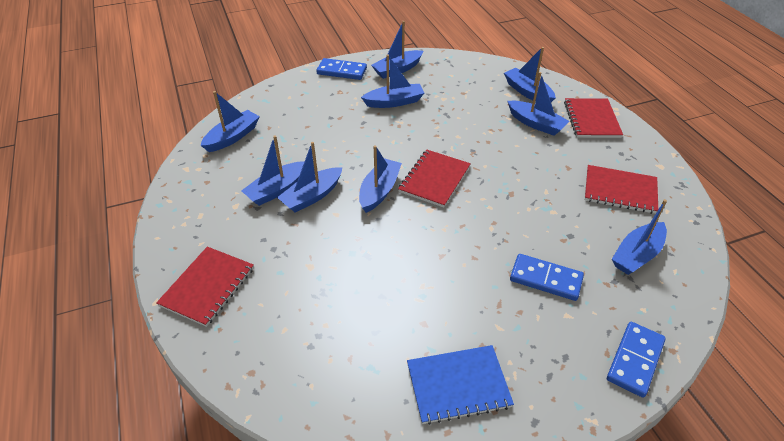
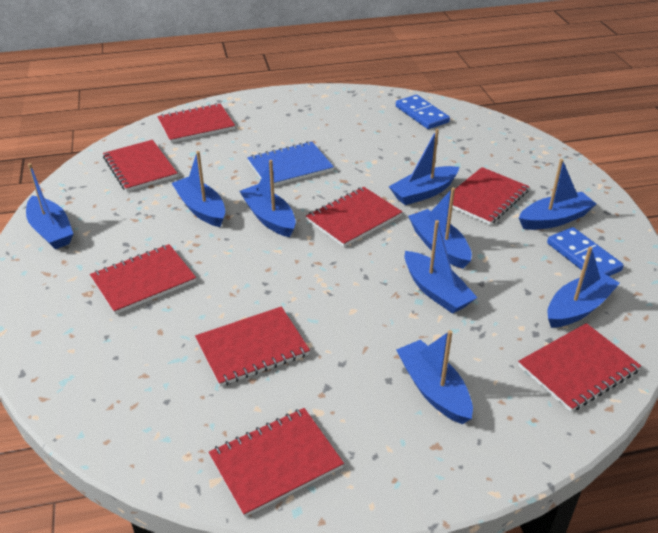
blue domino: [316,58,367,80] [510,254,584,301] [607,322,666,397] = 3 -> [396,95,450,129] [547,227,624,276] = 2
red notebook: [156,247,254,327] [398,150,471,208] [564,98,623,138] [585,165,658,214] = 4 -> [90,244,196,314] [103,140,177,192] [157,103,235,143] [195,306,310,387] [209,408,344,517] [306,187,403,247] [452,167,530,225] [518,323,641,412] = 8

